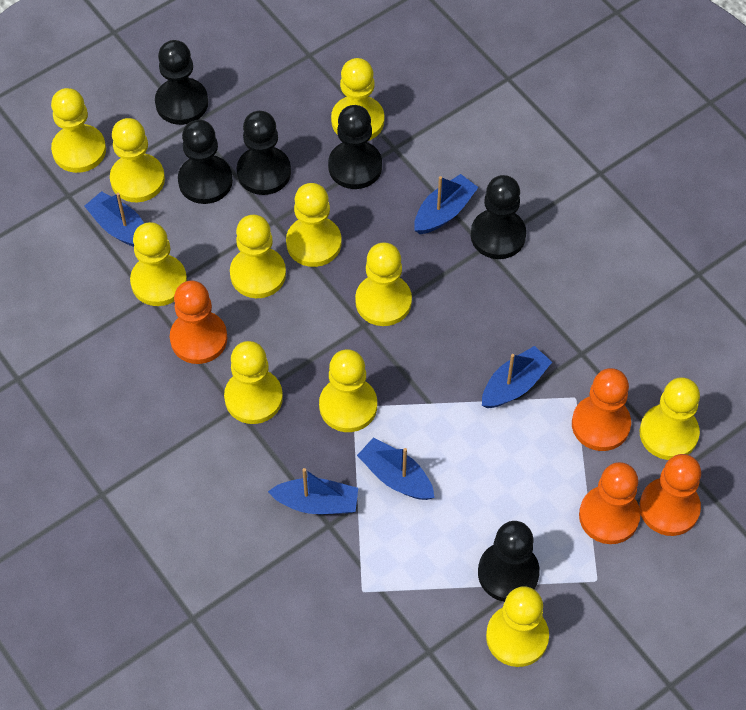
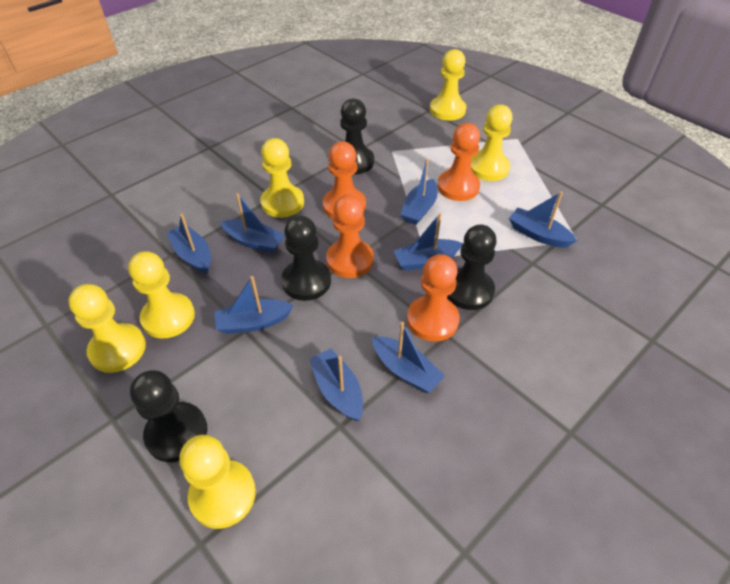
black pawn: [155,40,208,125] [178,120,233,204] [237,111,291,195] [328,105,382,189] [471,175,526,259] [478,521,540,602] = 6 -> [130,370,207,462] [281,216,331,301] [340,99,374,175] [447,225,497,310] = 4
blue boat: [84,191,144,247] [268,468,358,514] [357,437,434,500] [414,174,478,234] [482,346,552,408] = 5 -> [166,214,211,274] [214,276,294,334] [221,193,285,253] [309,349,363,421] [372,322,445,393] [394,213,463,271] [400,158,437,225] [509,192,577,248] = 8
yellow pawn: [51,88,106,173] [110,118,165,202] [130,222,187,306] [224,341,283,424] [230,215,286,298] [286,183,342,267] [319,349,377,432] [331,58,384,140] [355,242,412,326] [486,586,549,667] [640,377,700,460] = 11 -> [68,284,146,373] [128,251,195,339] [179,435,256,529] [260,138,304,218] [430,49,466,121] [471,105,513,181] = 6

